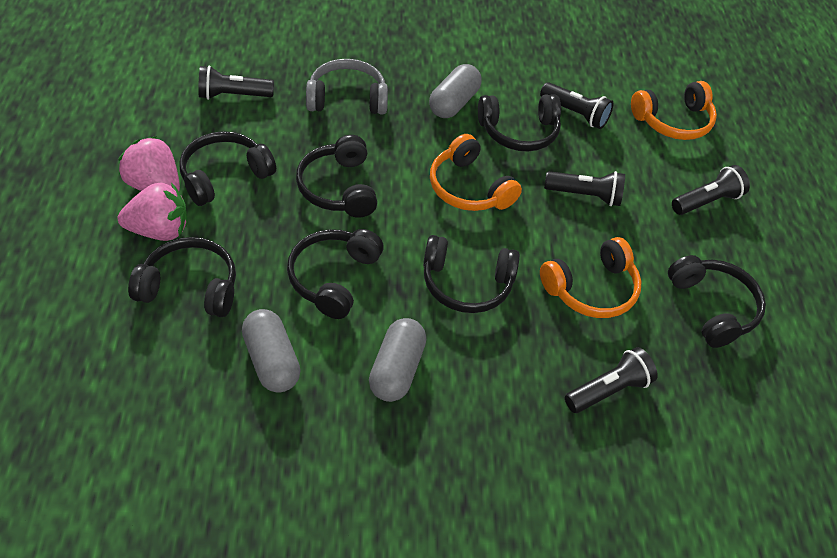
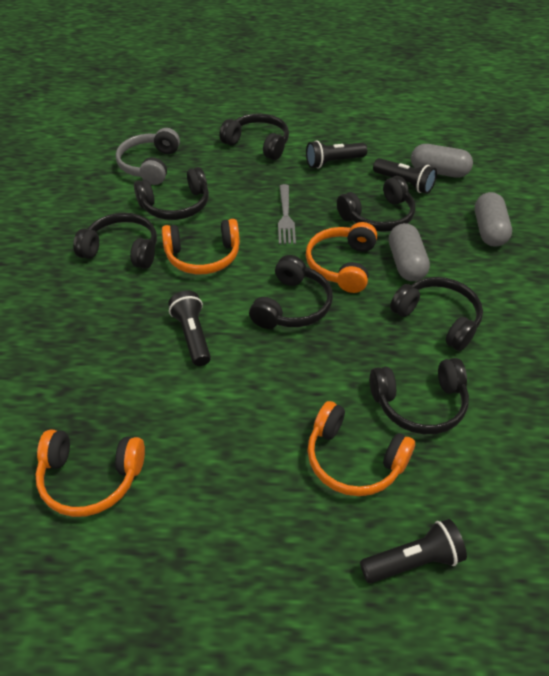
black flashlight: [198,65,274,100] [540,82,613,129] [544,171,625,206] [565,347,658,413] [672,165,750,215] = 5 -> [168,291,211,366] [306,140,367,169] [360,519,467,583] [373,158,437,194] = 4
grey fork: none = 0 -> [278,184,296,244] = 1
orange headphones: [430,134,522,211] [540,237,641,318] [631,81,717,140] = 3 -> [36,429,145,517] [162,219,240,274] [306,222,377,293] [307,401,415,496] = 4
pink strawberry: [118,136,180,191] [118,182,188,241] = 2 -> none = 0

